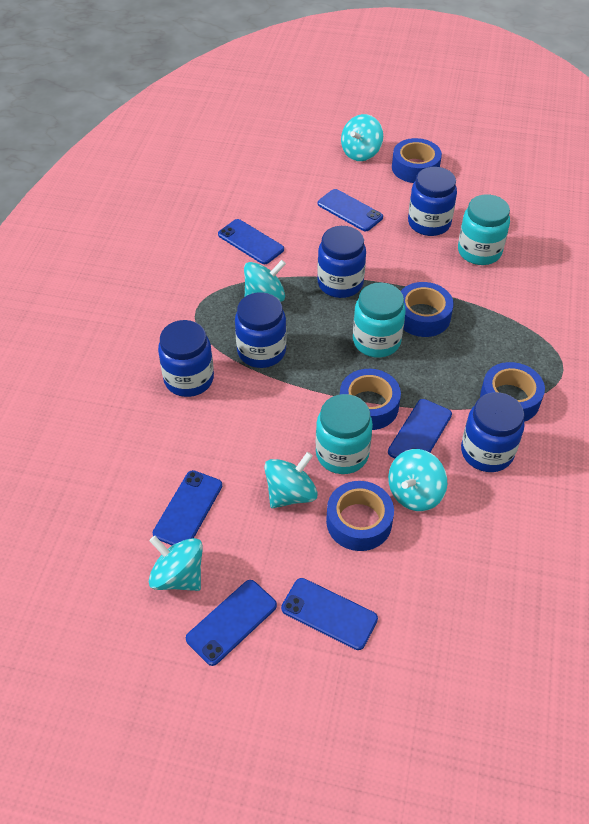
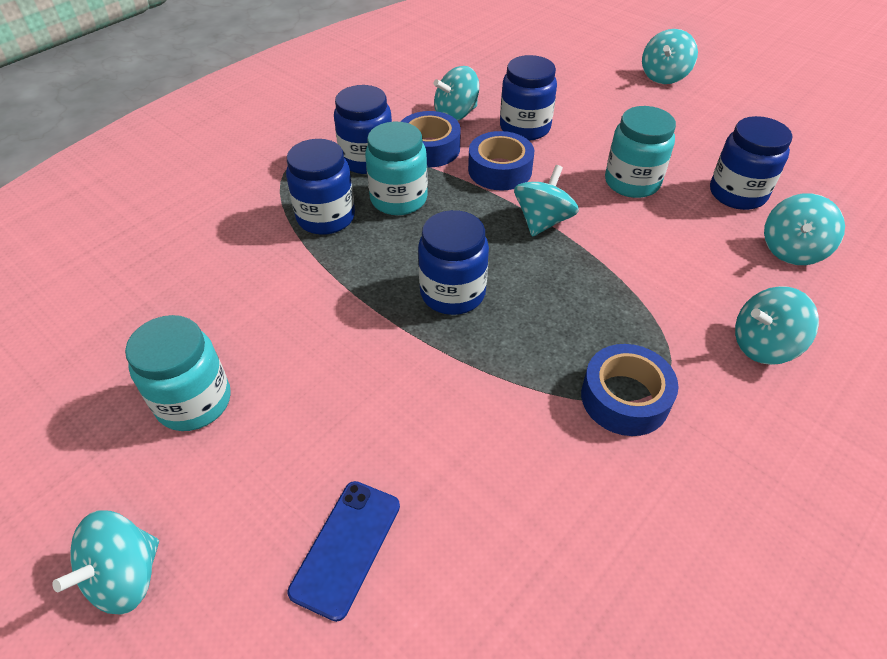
blue phone: [153,470,222,546] [186,580,277,666] [218,219,284,264] [281,578,378,650] [318,189,383,231] [388,399,452,458] = 6 -> [288,481,400,622] = 1
blue tape: [326,481,394,551] [340,369,401,430] [392,138,442,183] [401,282,454,337] [480,362,545,422] = 5 -> [401,111,461,168] [468,131,534,190] [581,344,679,436] = 3
turquoise spinning top: [149,536,203,591] [244,260,286,302] [264,452,318,508] [341,114,383,161] [388,449,447,511] = 5 -> [52,511,159,615] [433,66,479,121] [514,165,579,237] [642,29,698,84] [735,286,819,365] [764,193,845,265] = 6

